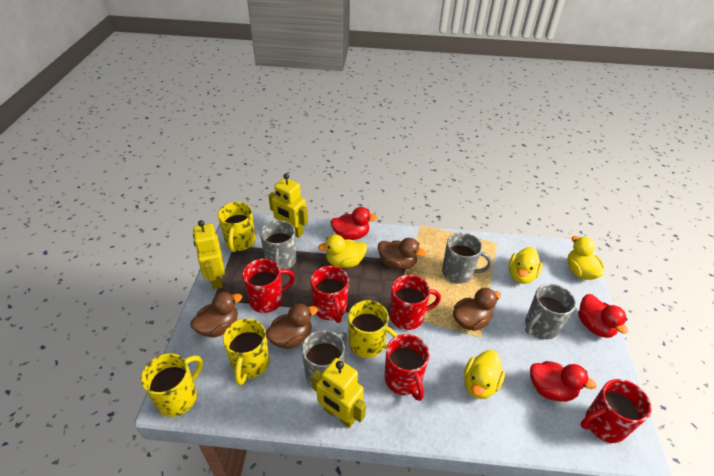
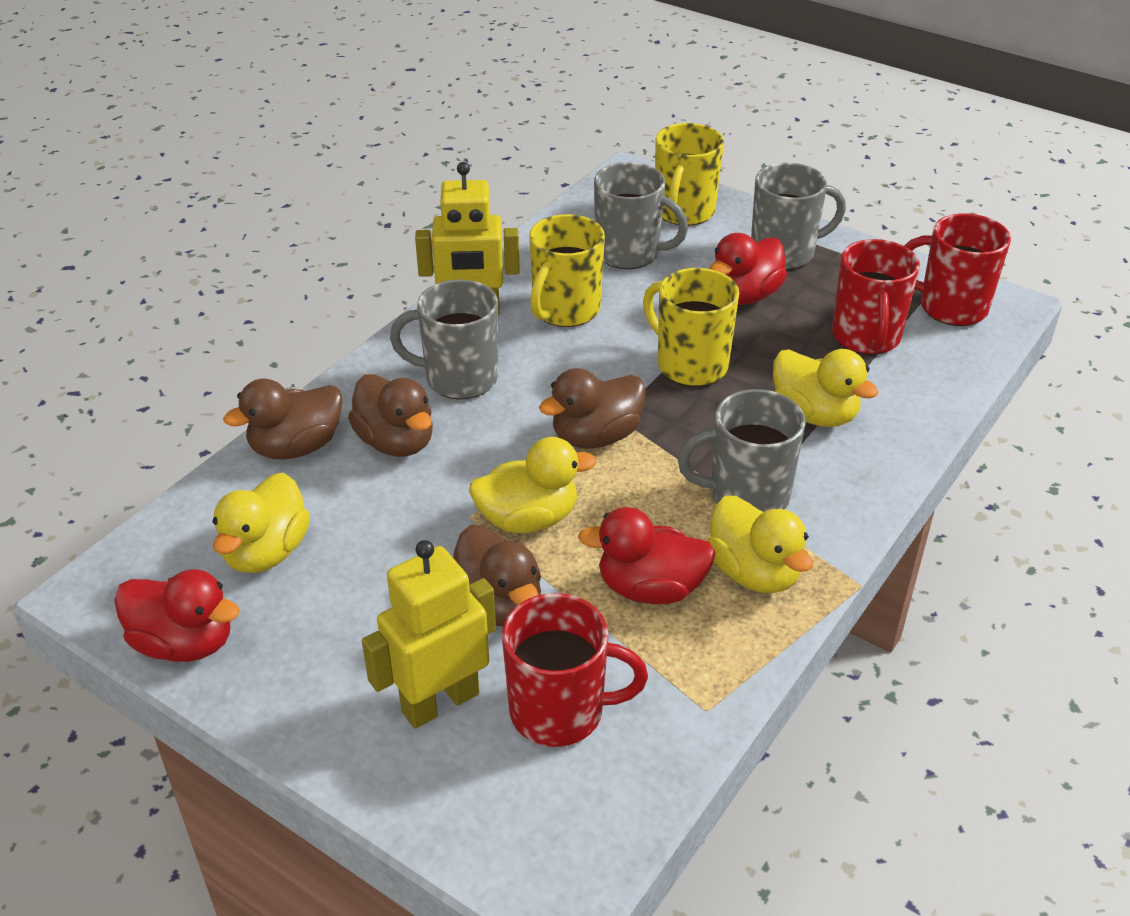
red mug: [242,259,295,313] [311,266,349,323] [385,334,429,401] [390,275,441,330] [580,379,652,443] = 5 -> [502,593,648,747] [832,239,920,355] [904,213,1011,326] = 3
yellow mug: [141,353,203,417] [218,202,256,252] [223,319,269,385] [348,300,398,358] = 4 -> [529,214,605,327] [643,268,739,386] [655,123,724,225] = 3
yellow robot: [193,220,225,289] [268,173,308,238] [312,358,366,428] = 3 -> [362,540,496,729] [415,162,520,316] = 2

